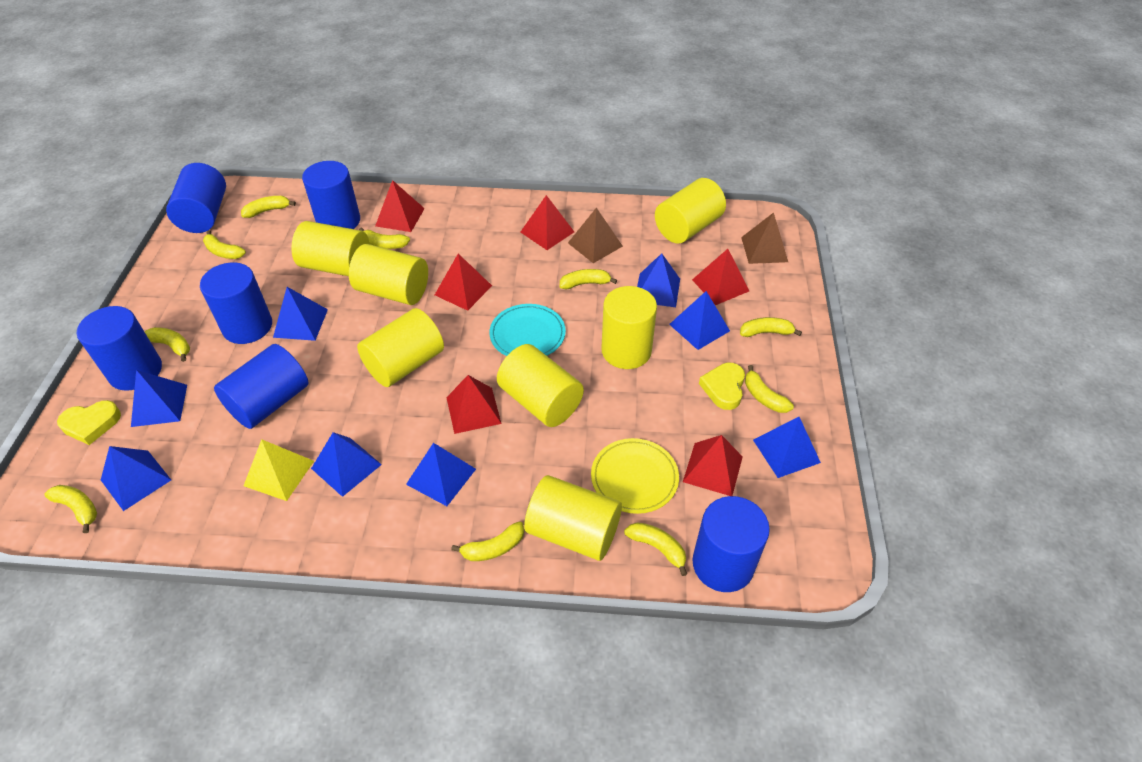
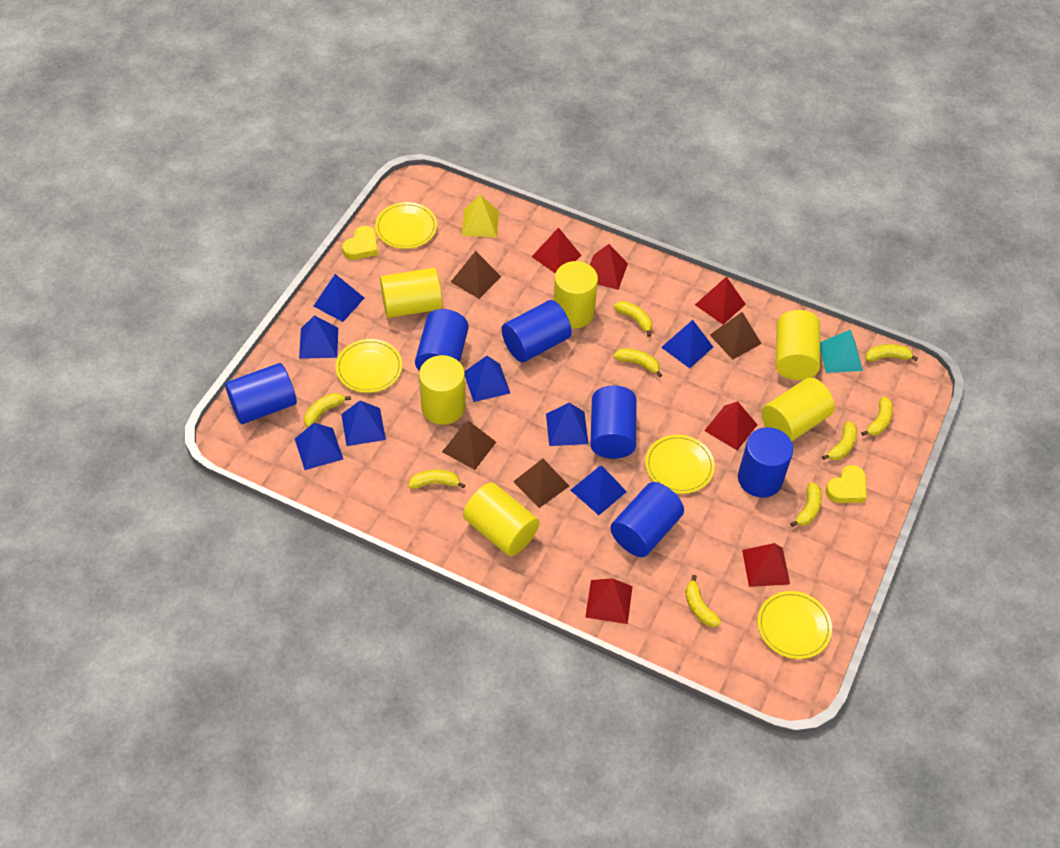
brown pyramid: [568,208,623,263] [741,212,788,264] = 2 -> [442,421,496,470] [451,251,501,299] [513,459,569,508] [710,312,762,360] = 4
turquoise plate: [490,304,566,356] = 1 -> none = 0
turquoise pyramid: none = 0 -> [820,330,863,373] = 1
yellow banana: [45,485,97,533] [145,327,190,362] [203,230,246,259] [241,196,296,218] [359,227,410,249] [451,521,524,561] [560,269,617,289] [624,522,687,576] [740,317,802,337] [745,365,794,413] = 10 -> [304,393,351,427] [408,469,465,489] [613,348,662,378] [614,301,652,337] [685,575,721,627] [790,482,822,527] [822,421,857,460] [861,396,893,436] [865,344,918,362] = 9
yellow cylinder: [291,221,370,276] [349,244,428,305] [357,308,444,387] [497,344,584,427] [524,475,622,561] [602,286,657,369] [655,178,726,244] = 7 -> [380,268,442,318] [419,355,465,425] [463,482,540,556] [553,261,598,329] [762,377,835,442] [776,310,820,380] = 6
yellow plate: [591,438,679,514] = 1 -> [336,339,402,393] [375,202,437,249] [645,435,715,494] [757,591,832,659] = 4

